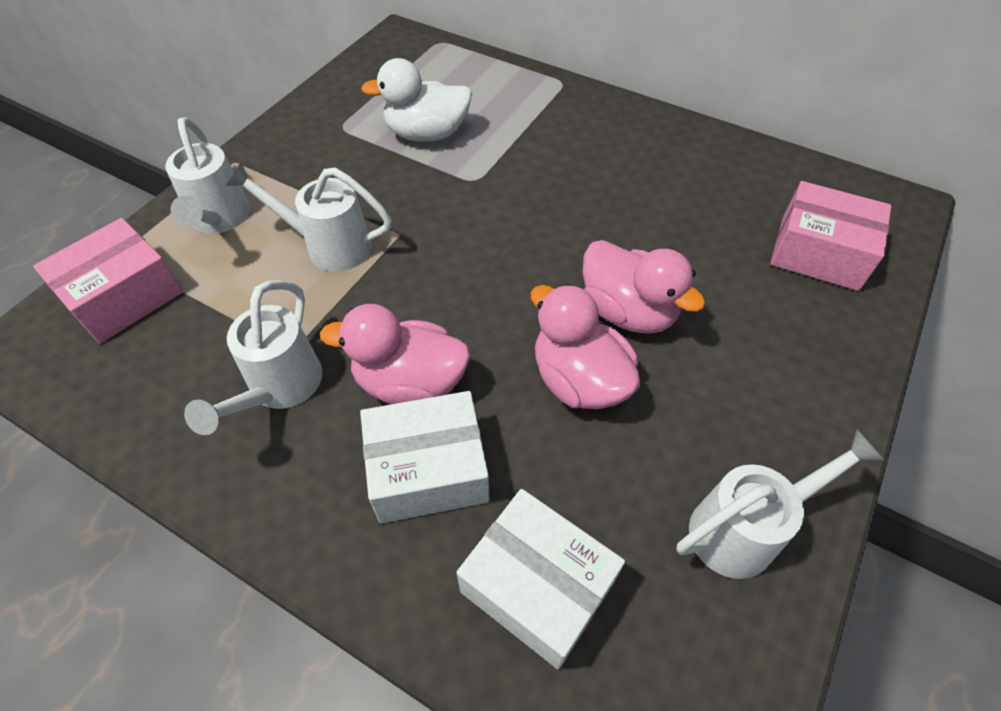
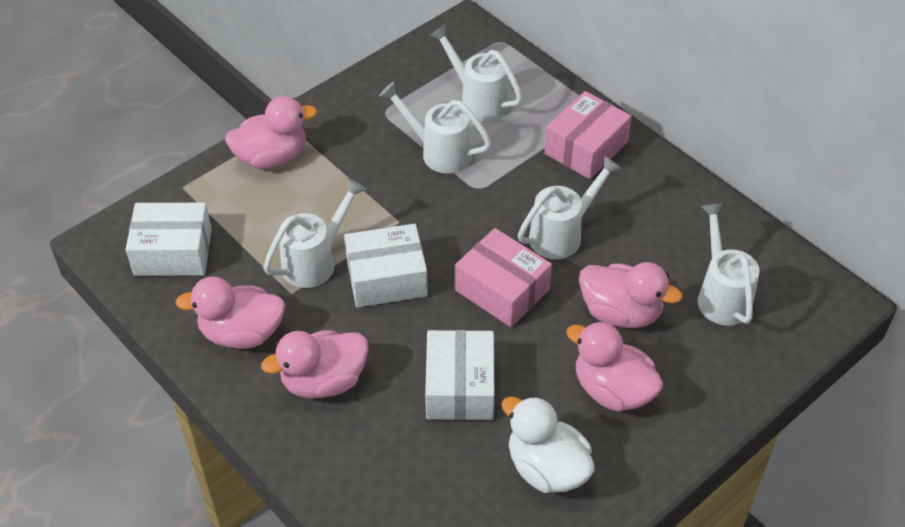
pink duck: [320,304,471,404] [531,284,640,409] [583,240,706,334] = 3 -> [175,276,285,349] [225,96,317,169] [261,330,369,398] [566,321,663,412] [579,262,683,328] = 5
white box: [360,391,490,523] [456,489,625,669] = 2 -> [126,203,212,276] [344,224,428,308] [425,330,495,420] = 3
white watering can: [165,117,250,234] [184,280,323,435] [226,162,392,272] [676,429,885,579] = 4 -> [263,178,366,288] [379,82,491,173] [429,24,523,121] [518,155,622,259] [698,203,759,326] = 5

